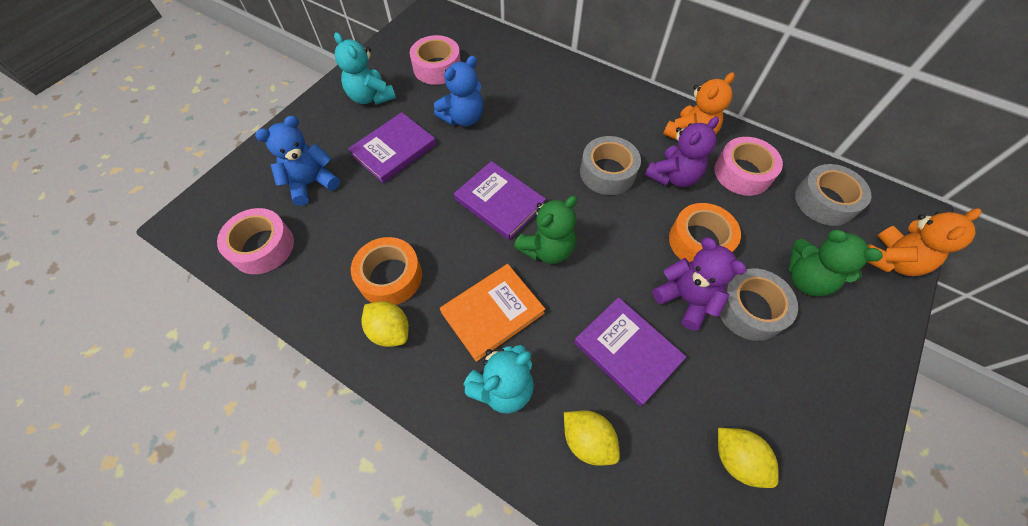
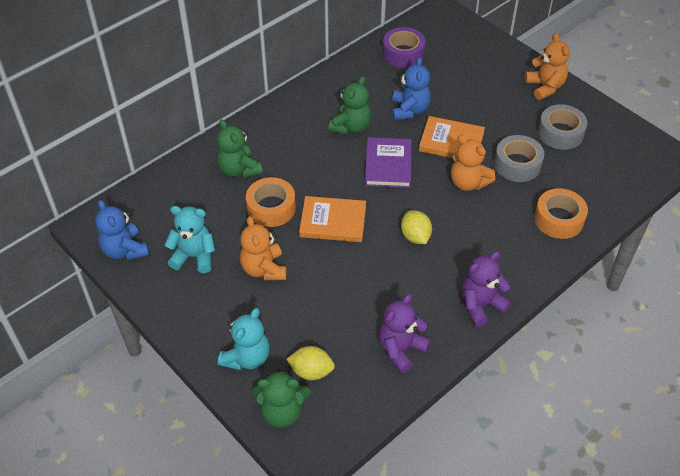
green teddy bear: [514,196,577,264] [788,230,883,296] = 2 -> [217,119,263,178] [252,369,310,428] [328,76,371,135] = 3
grey tape: [580,136,641,195] [720,268,798,341] [795,164,871,226] = 3 -> [494,135,544,182] [538,104,587,150] = 2
orange book: [440,264,545,362] = 1 -> [299,196,366,242] [419,116,485,158] = 2
orange teddy bear: [663,72,735,140] [867,208,982,276] = 2 -> [240,216,286,280] [451,135,495,191] [525,33,570,100] = 3
pink tape: [217,208,294,274] [410,35,461,85] [714,137,783,196] = 3 -> none = 0
purple book: [348,112,436,183] [454,161,546,240] [574,297,686,406] = 3 -> [365,137,411,188] = 1
purple tape: none = 0 -> [383,27,426,68] = 1
yellow lemon: [361,301,409,347] [564,410,620,466] [718,428,779,488] = 3 -> [287,346,335,380] [401,210,432,244] = 2

